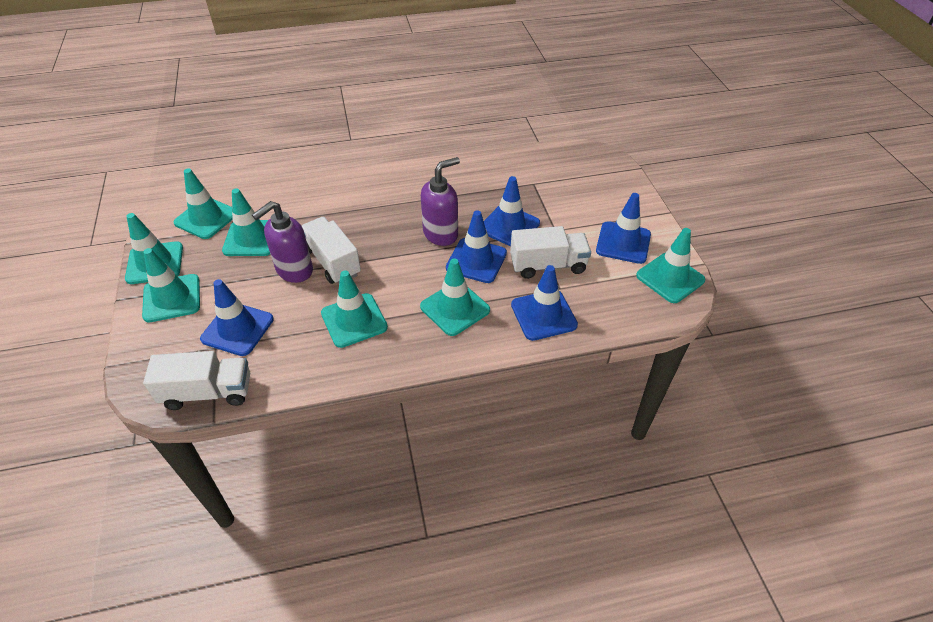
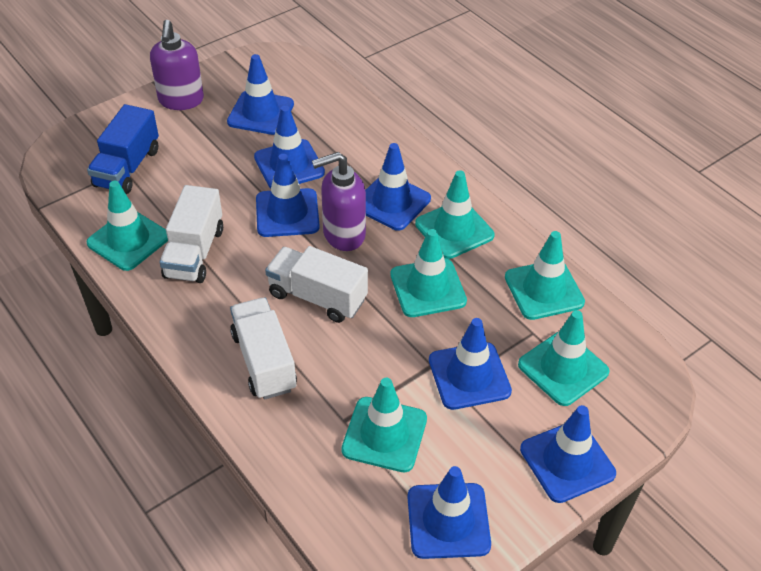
blue traffic cone: [200,279,274,356] [446,210,507,283] [484,176,540,247] [511,265,578,341] [596,193,651,264] = 5 -> [227,54,294,135] [254,106,325,188] [256,154,320,237] [365,143,431,231] [407,466,491,559] [429,318,512,410] [520,405,616,503] = 7
blue truck: none = 0 -> [87,104,159,194] = 1
turquoise traffic cone: [125,213,183,284] [142,248,200,322] [174,168,233,239] [222,188,270,256] [321,270,388,348] [420,258,490,336] [636,228,705,303] = 7 -> [86,181,168,271] [341,378,427,472] [390,229,467,317] [415,170,495,259] [505,231,585,320] [518,310,610,406] = 6

